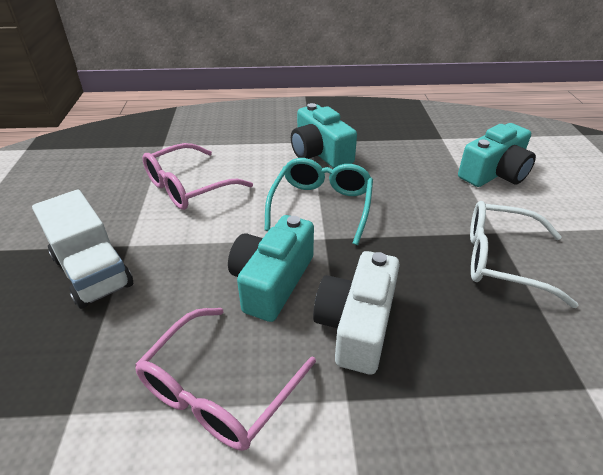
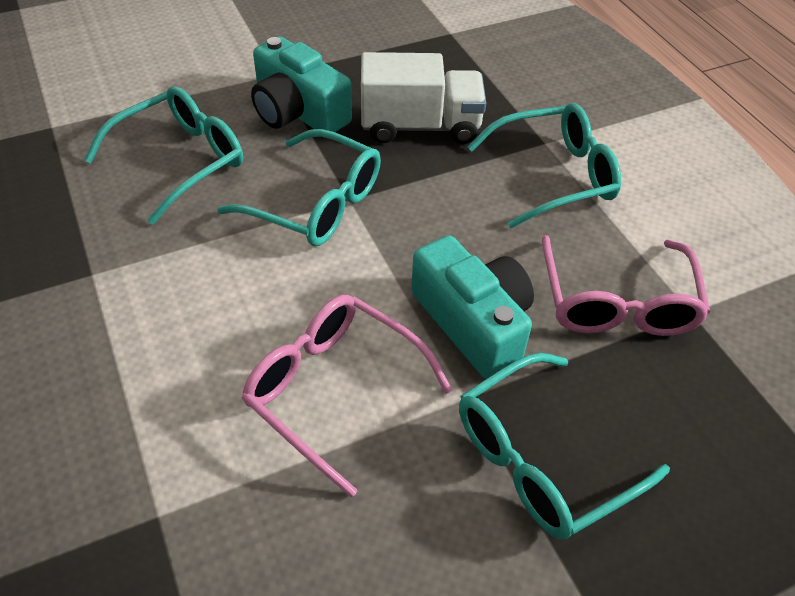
turquoise camera: [228,215,314,322] [291,103,357,168] [458,123,536,187] = 3 -> [251,36,352,132] [411,235,534,379] = 2
turquoise glasses: [265,158,373,245] = 1 -> [84,86,243,225] [217,129,381,246] [459,353,670,539] [467,103,621,228] = 4
white camera: [313,251,400,374] = 1 -> none = 0
white glasses: [470,201,579,308] = 1 -> none = 0

